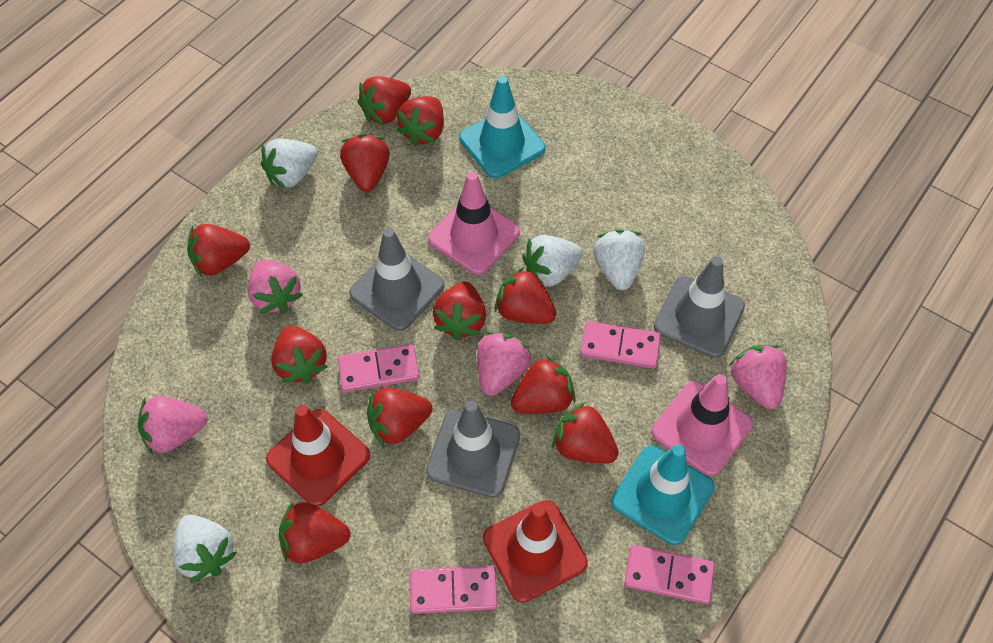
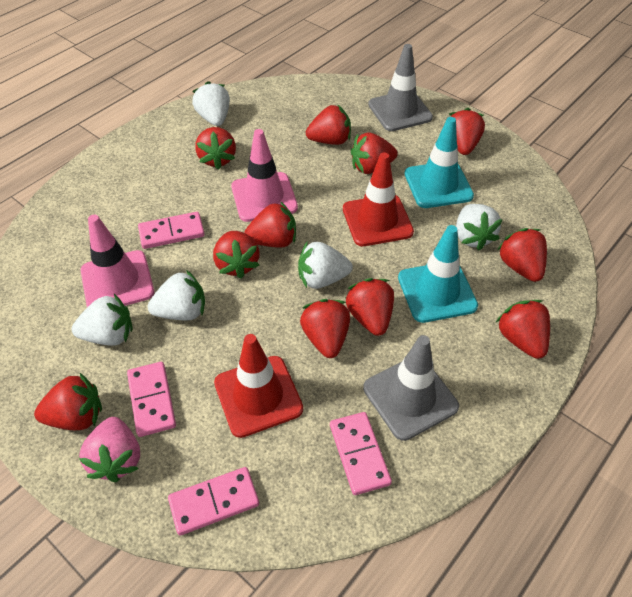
grey traffic cone: [349,228,444,331] [426,401,520,498] [654,256,745,358] = 3 -> [363,335,459,441] [368,44,433,131] = 2
pink strawberry: [138,396,208,455] [248,260,303,314] [477,331,531,396] [729,345,787,409] = 4 -> [79,417,140,482] = 1
white strawberry: [173,515,237,582] [261,139,318,189] [522,235,583,287] [593,229,645,290] = 4 -> [72,294,133,346] [148,270,205,320] [192,81,230,126] [298,242,353,289] [456,204,503,250] = 5

